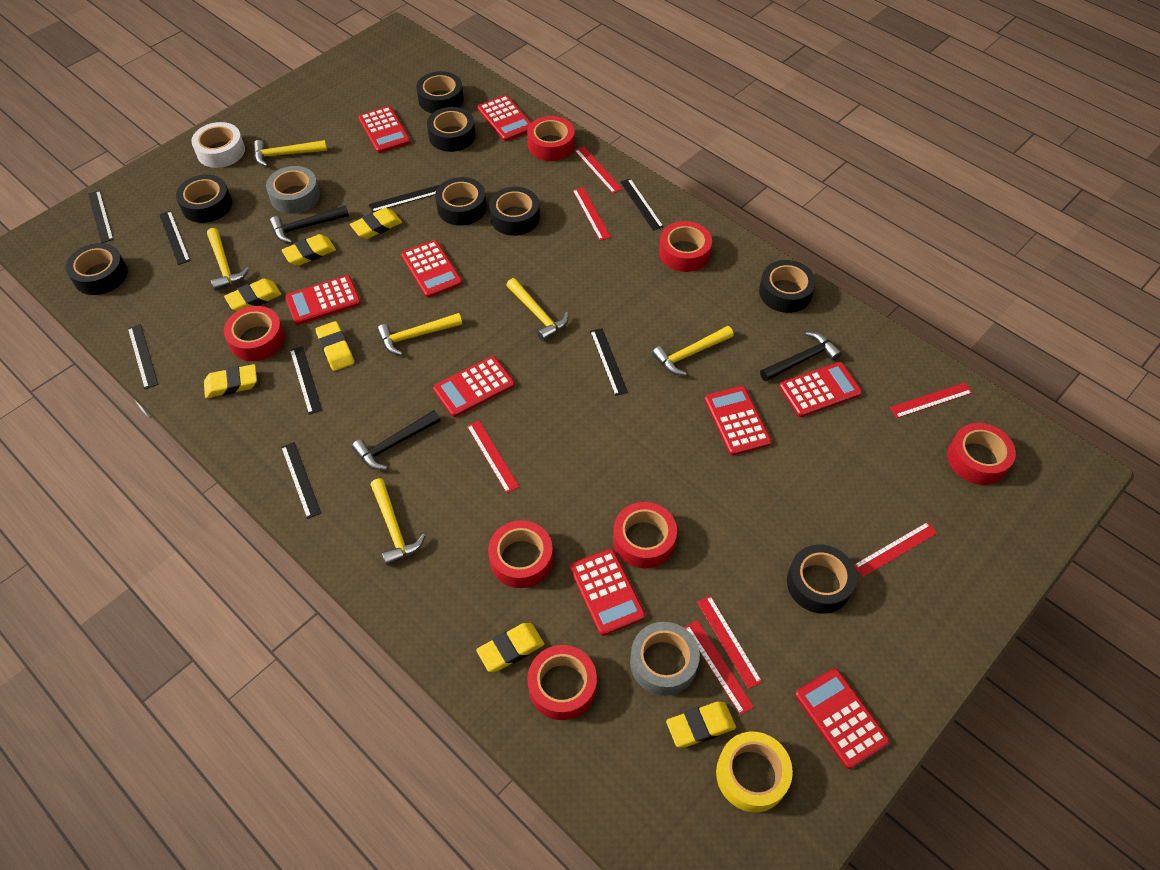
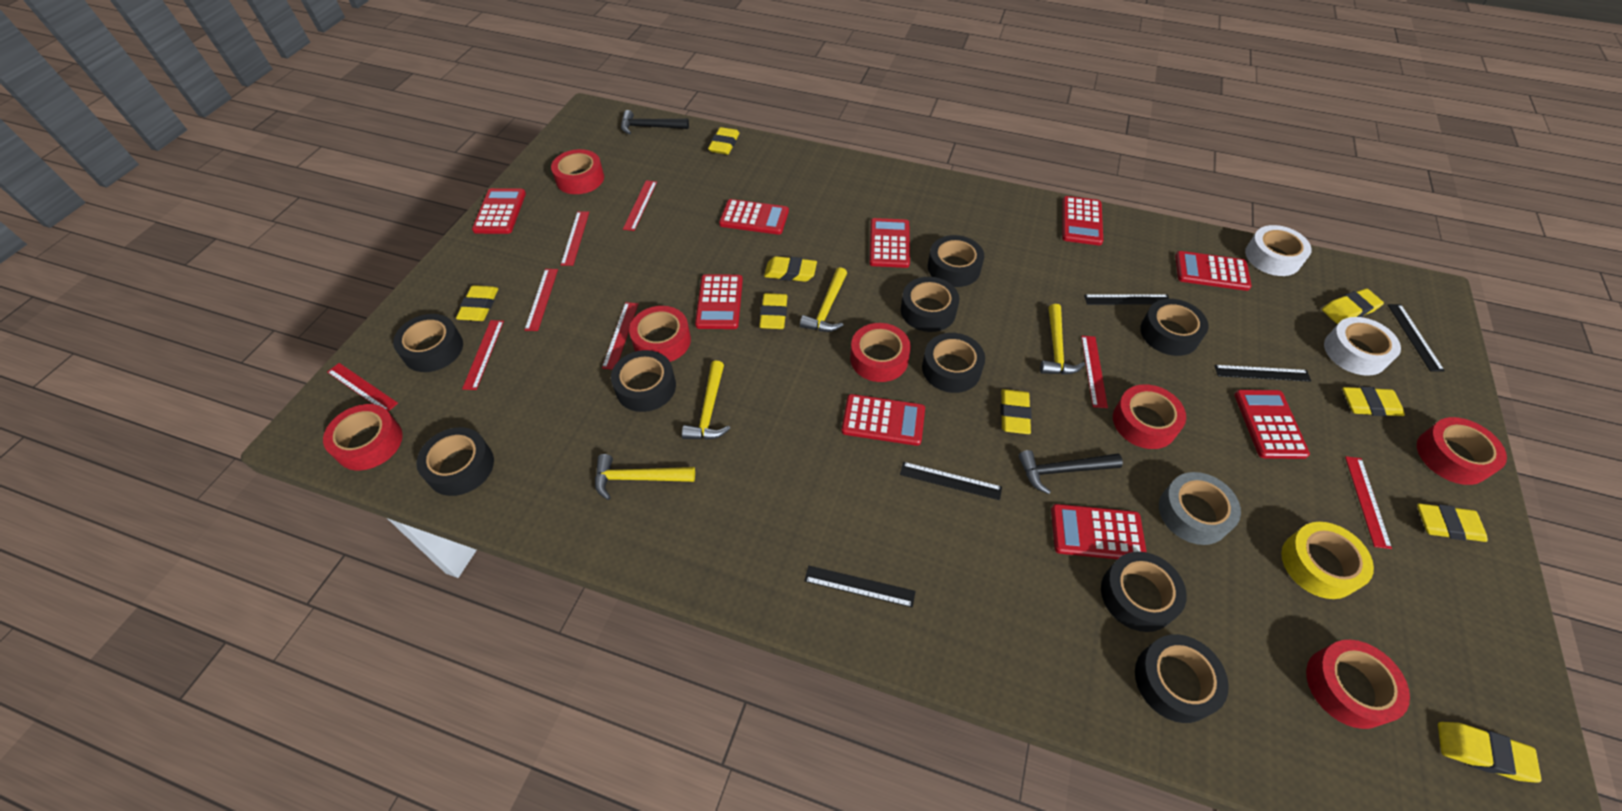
black hammer: [270,205,349,243] [352,410,440,470] [760,332,842,382] = 3 -> [621,110,689,135] [1019,450,1123,494] = 2
black ruler: [88,190,114,243] [128,324,158,389] [159,211,190,265] [281,442,321,519] [290,346,322,415] [369,184,441,212] [590,328,628,396] [620,179,664,231] = 8 -> [804,566,916,607] [900,462,1002,500] [1084,294,1169,305] [1214,365,1311,382] [1388,304,1445,372] = 5
black tape: [66,243,128,295] [176,175,232,223] [416,71,464,113] [427,107,476,152] [435,177,487,226] [489,187,540,236] [759,260,816,313] [787,544,857,614] = 8 -> [393,314,463,372] [416,427,494,496] [611,350,676,412] [901,277,959,332] [922,333,985,393] [928,235,984,287] [1101,552,1187,632] [1135,634,1229,723] [1140,299,1208,356] = 9
grey tape: [266,166,320,214] [630,622,700,696] = 2 -> [1159,472,1241,545] = 1
red ruler: [467,420,519,493] [572,187,611,241] [574,146,623,193] [684,620,754,715] [697,596,762,689] [854,522,937,577] [890,383,973,418] = 7 -> [327,363,398,411] [462,320,504,390] [525,269,558,331] [561,211,589,266] [602,302,638,370] [623,180,657,231] [1081,336,1108,408] [1345,456,1392,549] = 8
white tape: [191,122,245,168] = 1 -> [1245,225,1312,276] [1324,317,1401,376] = 2
yellow eraser: [204,364,257,398] [224,279,281,311] [281,234,336,266] [315,321,354,371] [350,208,402,239] [476,623,544,672] [666,701,736,748] = 7 -> [456,285,498,321] [708,127,740,155] [759,293,787,329] [764,256,817,282] [1001,389,1032,434] [1322,289,1384,324] [1342,386,1405,416] [1417,503,1488,542] [1438,722,1542,783] = 9
yellow hammer: [207,228,249,291] [254,140,327,167] [371,478,425,566] [377,313,462,355] [506,278,568,341] [652,326,734,376] = 6 -> [595,454,695,500] [682,361,730,440] [800,267,847,332] [1040,304,1085,375] = 4

